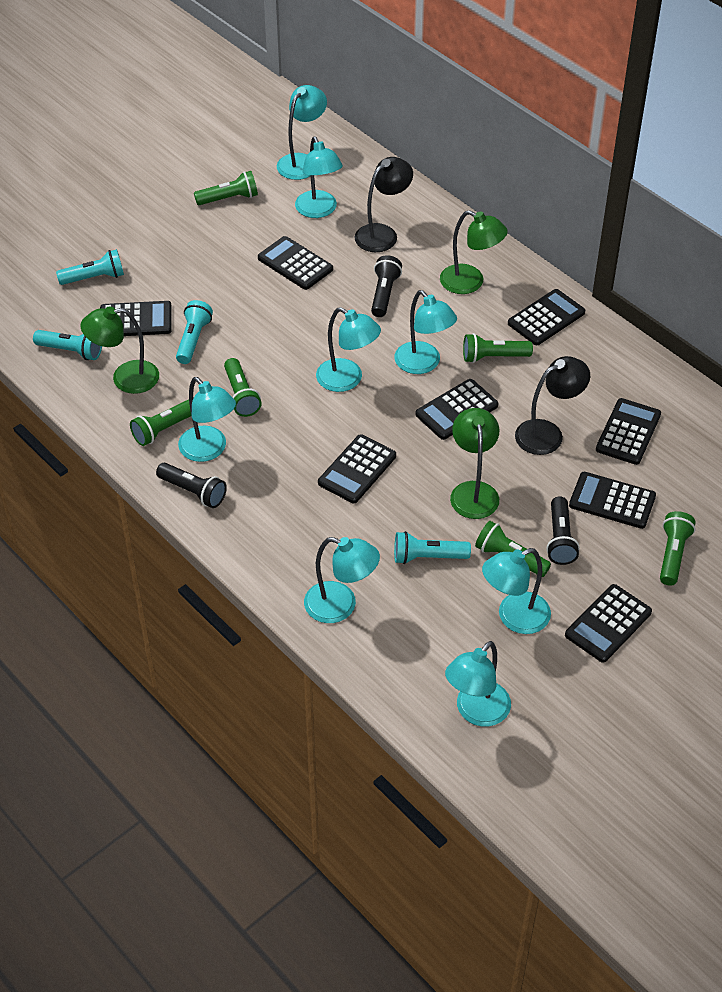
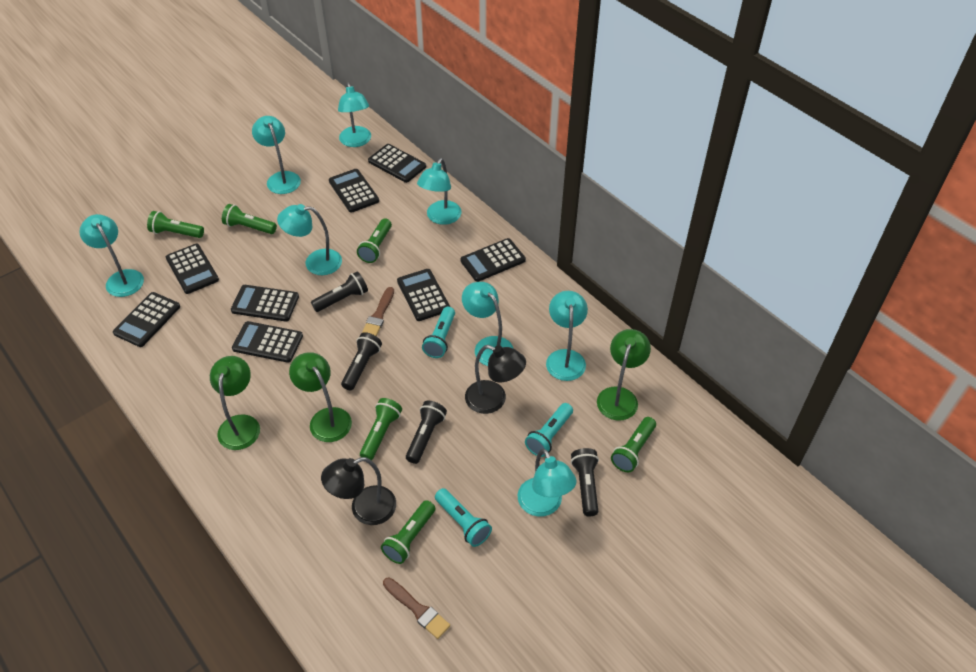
black flashlight: [156,463,227,508] [371,255,402,317] [546,497,580,565] = 3 -> [311,271,368,312] [341,332,382,391] [406,401,447,464] [571,448,599,517] = 4
brown brush: none = 0 -> [362,287,394,336] [383,578,450,639] = 2
turquoise flashlight: [33,330,102,360] [56,249,124,285] [176,300,213,364] [394,531,471,564] = 4 -> [422,307,455,358] [435,488,492,547] [525,403,573,457] = 3

